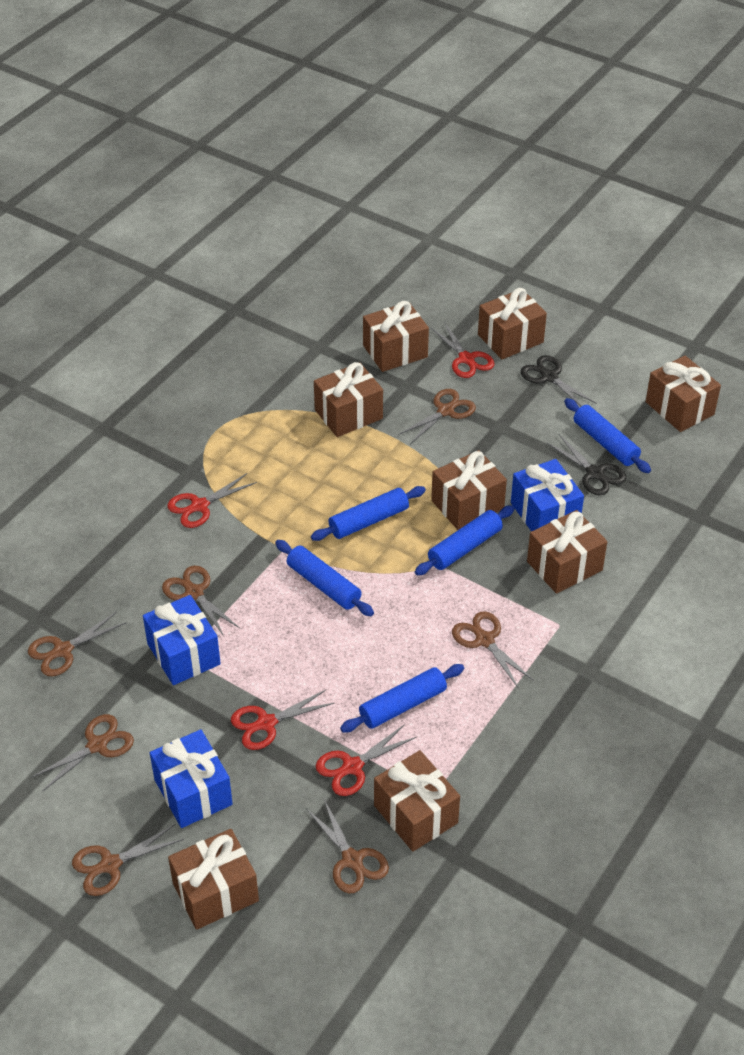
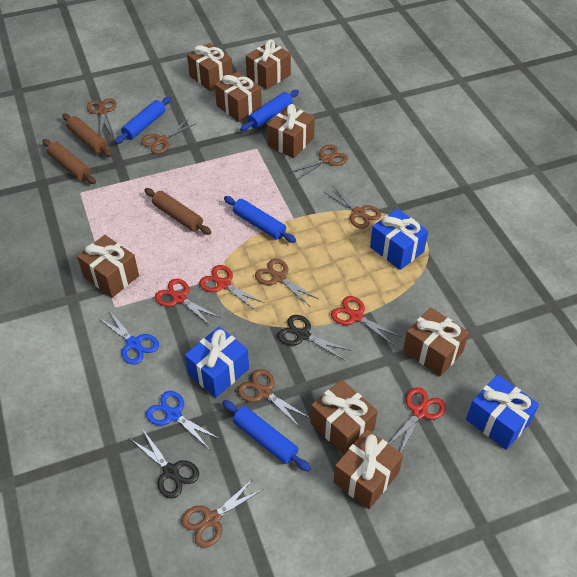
blue rolling pin: [275,540,374,616] [311,486,426,541] [340,664,464,732] [415,505,515,575] [564,398,651,473] = 5 -> [115,97,171,144] [222,400,311,472] [224,196,296,243] [240,90,299,131] = 4
blue scissors: none = 0 -> [98,311,159,365] [146,391,220,450] = 2
brown rolling pin: none = 0 -> [43,139,96,184] [62,113,112,157] [144,188,212,235] = 3

